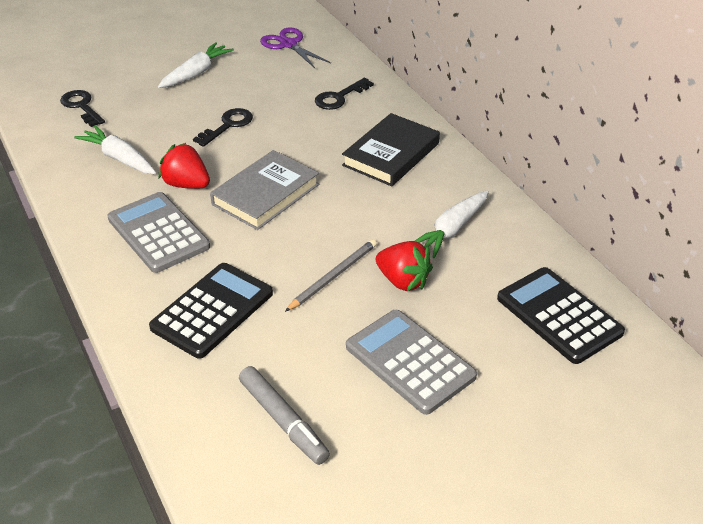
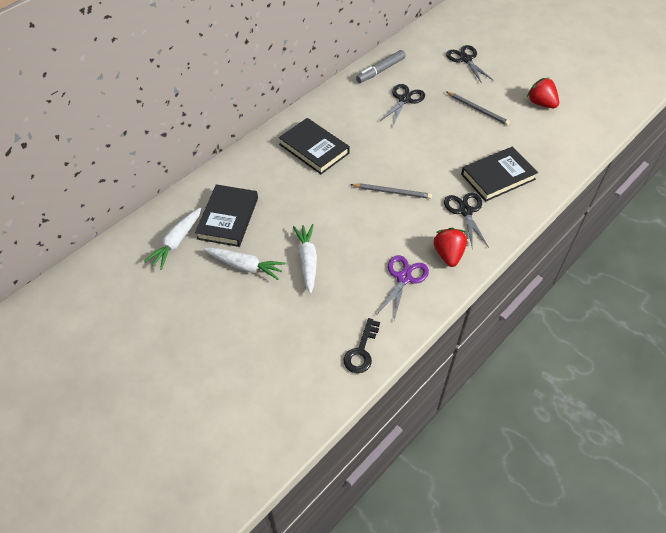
black book: [342,113,440,186] = 1 -> [195,184,258,247] [279,118,350,174] [461,146,538,202] = 3
black calculator: [149,263,273,359] [497,267,625,364] = 2 -> none = 0
black key: [60,90,105,127] [193,108,253,147] [315,78,374,110] = 3 -> [343,318,380,373] = 1
black scissors: none = 0 -> [379,84,425,126] [444,192,489,248] [446,45,494,84] = 3
grey book: [210,150,319,230] = 1 -> none = 0
grey calculator: [107,192,210,273] [346,310,477,415] = 2 -> none = 0
grey pencil: [285,239,377,312] = 1 -> [350,183,432,199] [447,92,510,125] = 2

